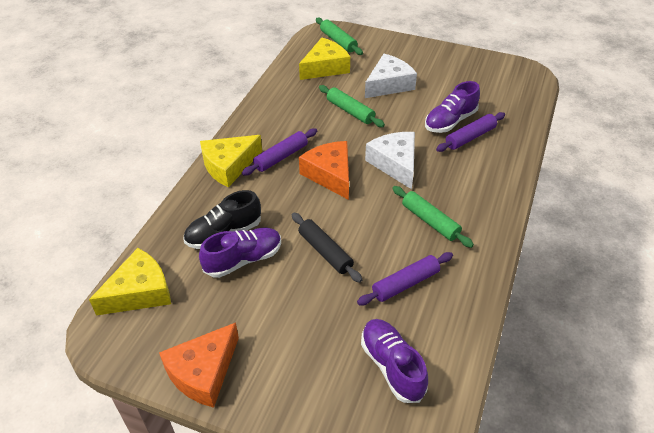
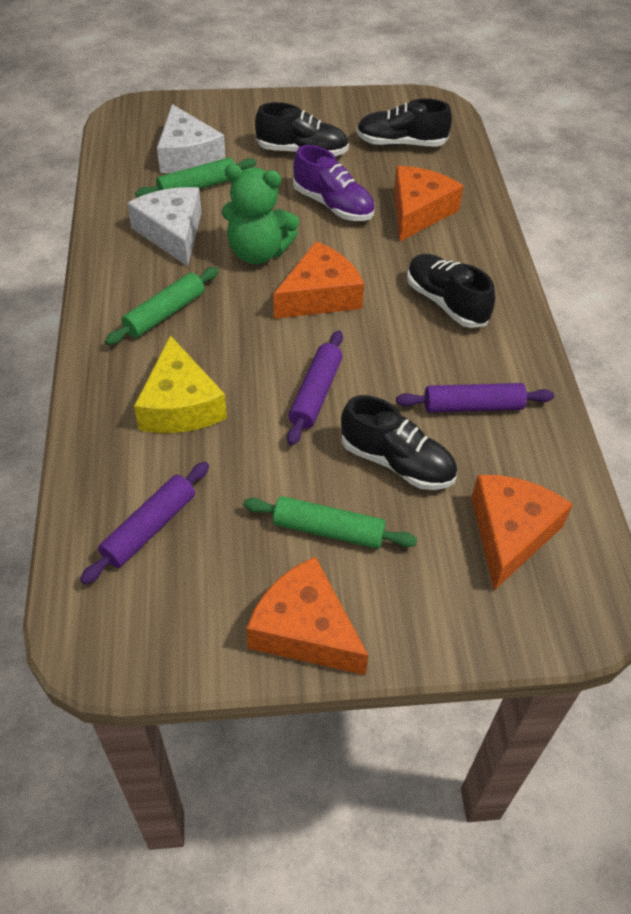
black rolling pin: [292,213,362,283] = 1 -> none = 0
black shoe: [183,190,261,249] = 1 -> [255,102,349,156] [341,395,457,490] [356,99,452,146] [407,254,495,328] = 4
green teddy bear: none = 0 -> [222,164,299,264] = 1
orange cheese: [159,322,239,408] [299,141,349,200] = 2 -> [246,557,369,675] [273,241,364,319] [394,166,464,241] [471,475,573,590] = 4
purple shoe: [199,228,281,278] [361,319,428,403] [425,81,480,133] = 3 -> [293,145,374,221] = 1
yellow cheese: [89,248,171,316] [200,135,262,187] [299,38,350,80] = 3 -> [134,335,227,433] = 1

